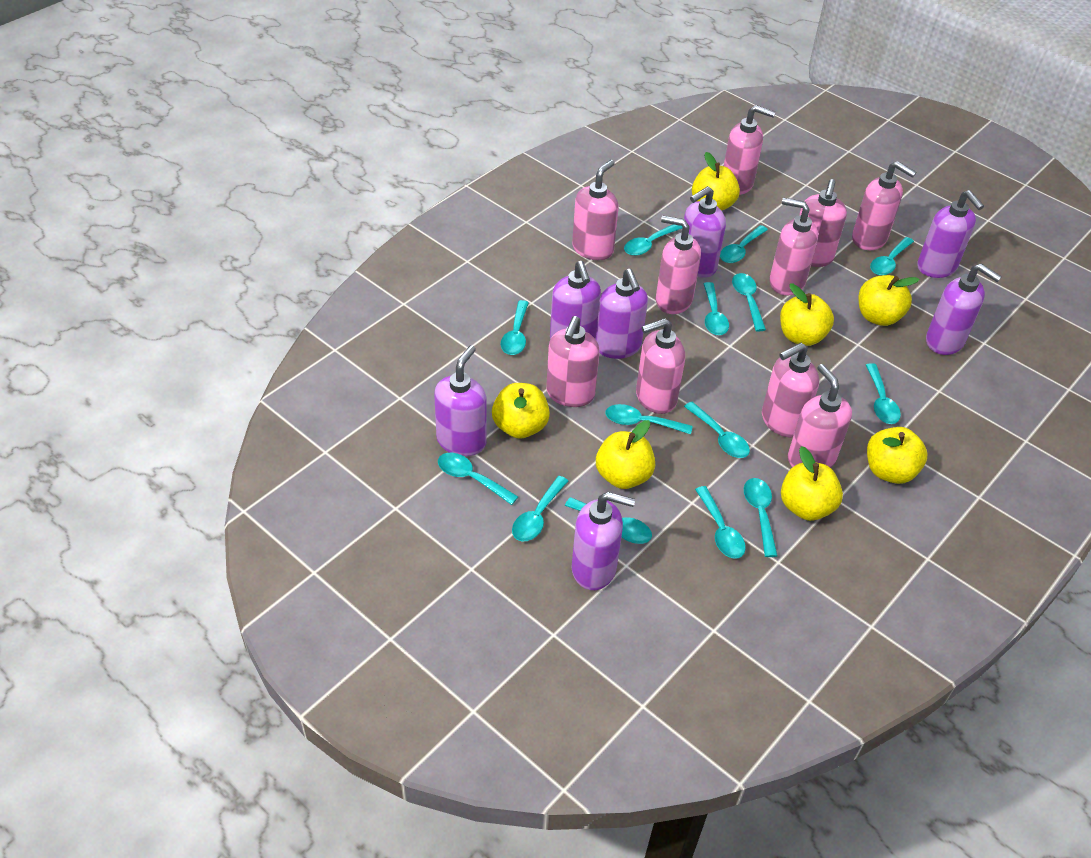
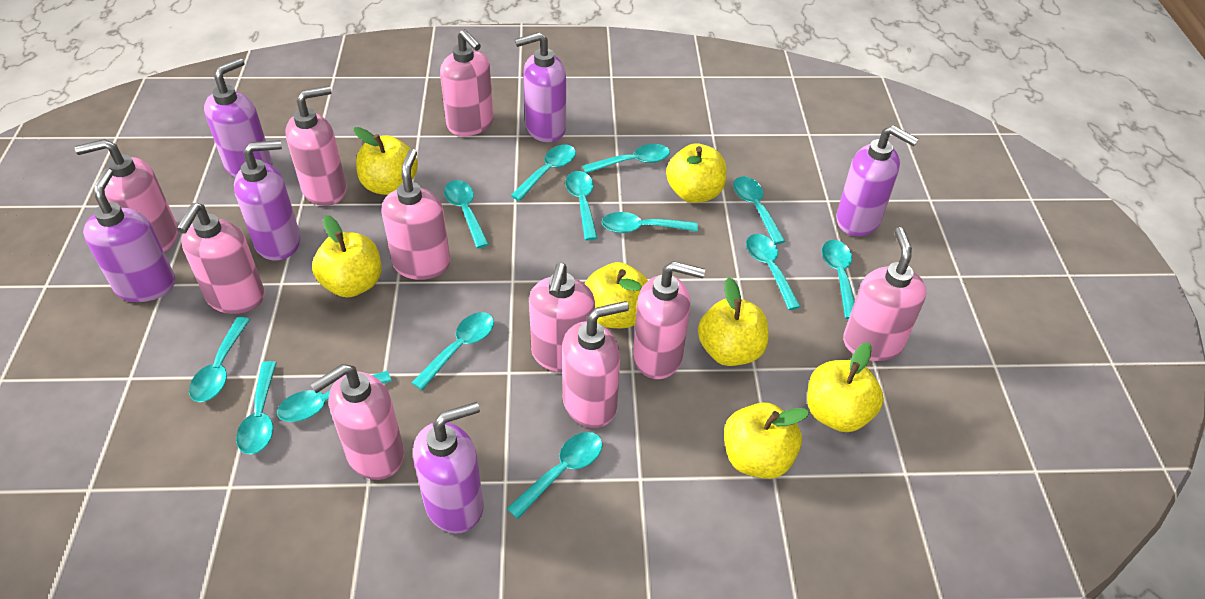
purple soap dispenser: [434,345,487,456] [550,261,601,339] [571,492,635,590] [596,269,648,359] [684,186,726,278] [917,190,984,278] [926,264,1002,355] = 7 -> [83,168,175,302] [204,58,272,178] [234,140,300,261] [413,402,484,534] [515,32,566,142] [836,125,918,236] = 6
turquoise spoon: [438,453,518,505] [501,300,529,355] [512,476,568,542] [565,497,652,544] [605,404,692,434] [624,224,683,256] [684,402,750,458] [695,486,746,559] [703,282,729,335] [720,225,768,263] [732,273,766,332] [744,478,778,557] [866,363,901,424] [870,237,914,276] = 14 -> [189,317,250,402] [236,361,277,455] [277,371,392,422] [412,312,494,390] [444,180,489,248] [506,432,603,519] [510,145,576,201] [565,171,598,240] [582,144,670,174] [602,212,698,233] [733,176,786,245] [746,234,801,310] [822,240,855,319] = 13

